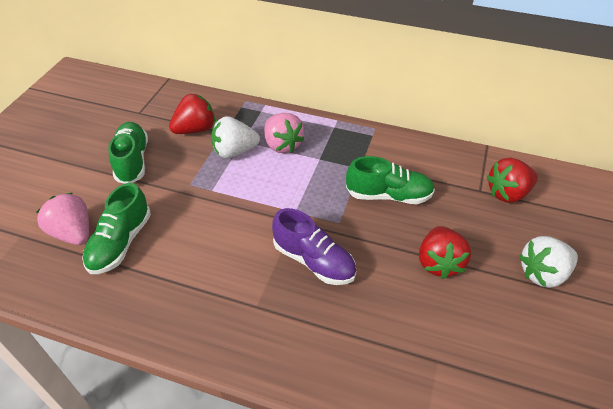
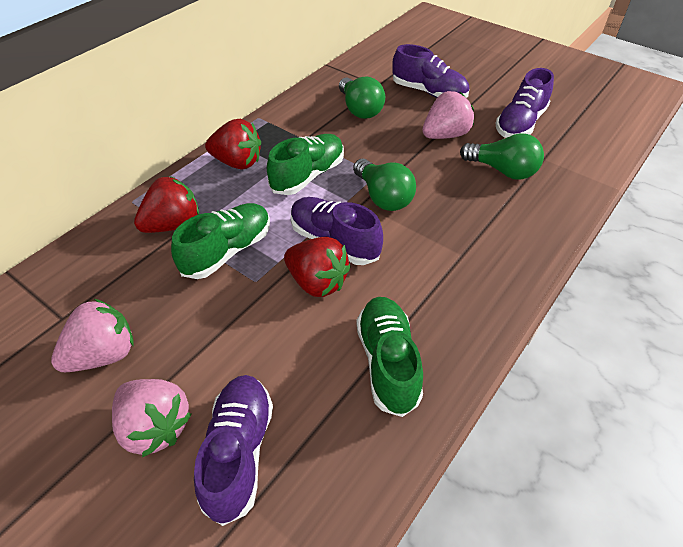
green light bulb: none = 0 -> [339,77,385,119] [353,159,416,211] [460,133,544,180] = 3
pink strawberry: [36,192,89,245] [264,113,304,153] = 2 -> [51,299,133,372] [112,379,192,457] [422,91,474,139] = 3
purple shoe: [272,208,356,285] = 1 -> [194,375,273,526] [291,197,383,265] [392,44,469,98] [496,68,554,138] = 4
white strawberry: [211,116,260,158] [519,236,578,288] = 2 -> none = 0

